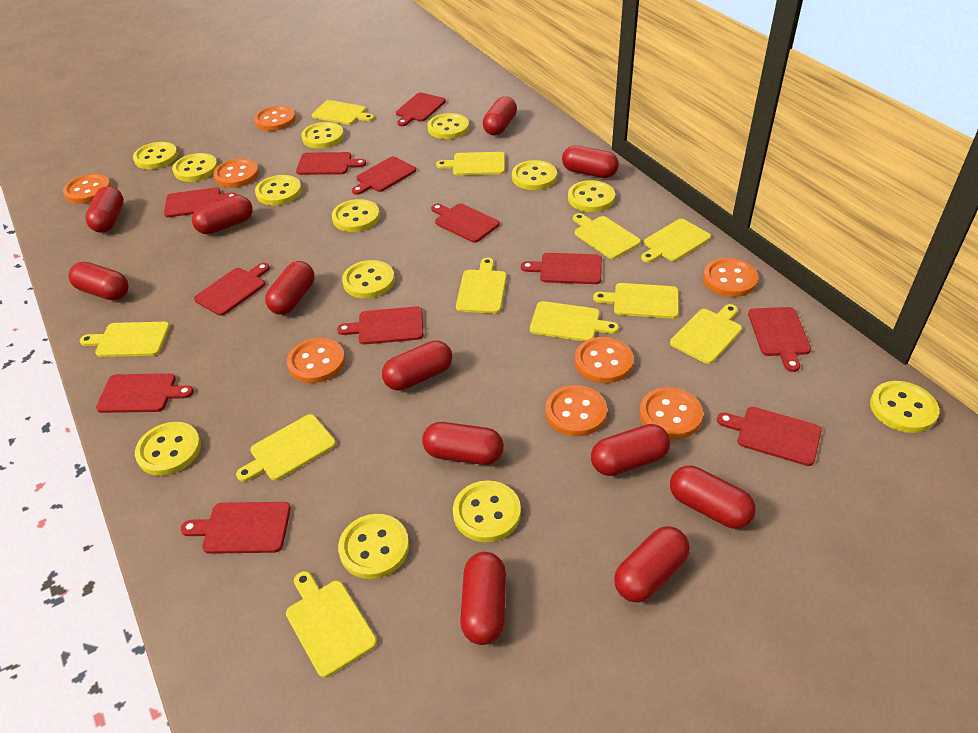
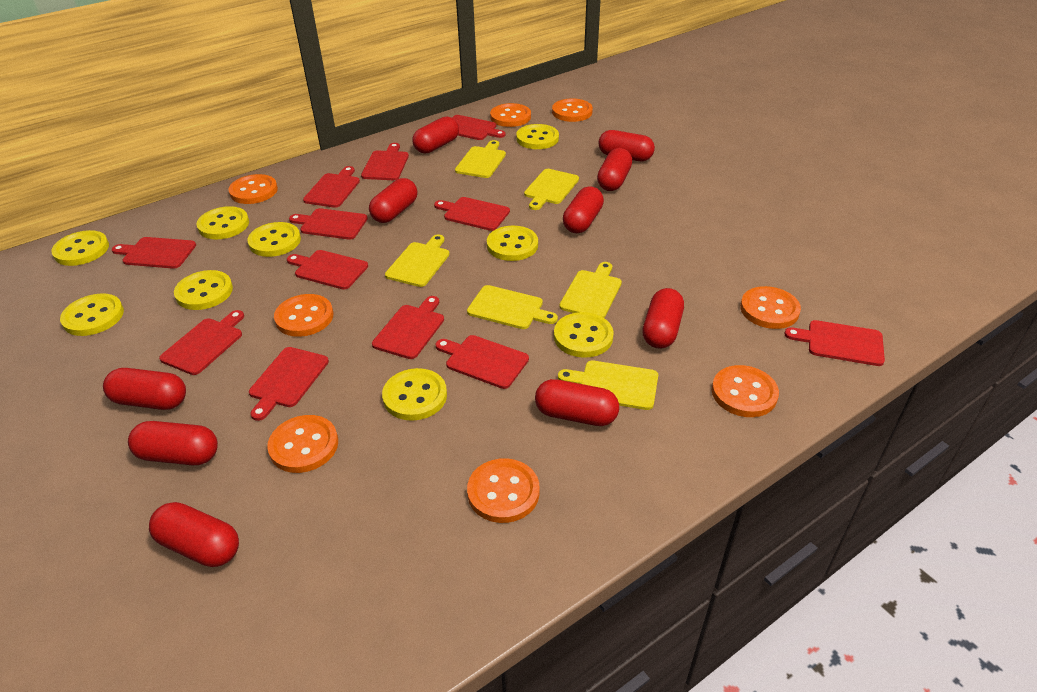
red capsule: [68,262,128,300] [85,186,124,233] [192,195,253,234] [265,261,314,315] [382,340,452,391] [422,422,504,465] [460,552,506,645] [483,96,517,135] [562,145,619,178] [591,424,670,476] [614,526,690,603] [670,466,756,529] = 12 -> [103,368,186,410] [128,421,218,465] [149,502,239,567] [369,178,417,223] [413,116,459,154] [535,379,619,426] [563,186,604,233] [597,148,632,191] [598,130,655,161] [642,288,684,349] = 10
yellow button: [133,142,178,169] [135,422,201,476] [172,153,218,182] [255,175,302,205] [301,122,344,149] [332,199,380,232] [338,514,409,579] [342,260,395,299] [427,113,469,139] [453,480,521,542] [512,160,557,190] [568,180,615,212] [870,381,939,433] = 13 -> [51,230,109,266] [60,294,124,336] [174,270,233,310] [197,206,249,239] [248,222,301,257] [382,368,447,421] [487,226,538,261] [516,124,559,149] [554,312,614,358] = 9
yellow cutting board: [80,322,170,357] [236,414,336,482] [286,571,377,678] [312,100,374,125] [436,152,505,175] [456,258,507,314] [530,301,619,342] [573,213,641,259] [593,283,679,319] [641,219,711,263] [670,304,742,364] = 11 -> [385,235,450,287] [455,140,506,178] [467,285,558,329] [524,169,579,210] [558,360,658,410] [559,262,622,318] = 6

